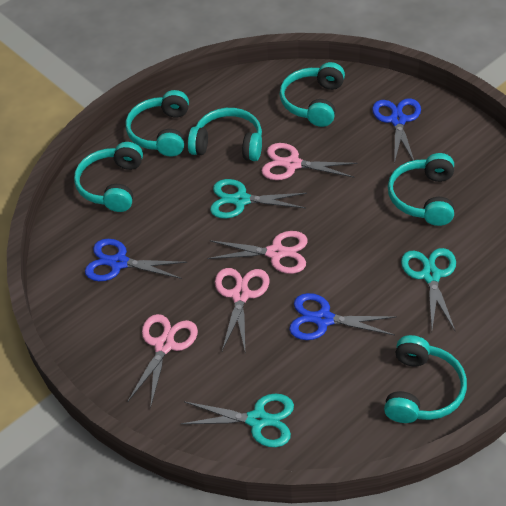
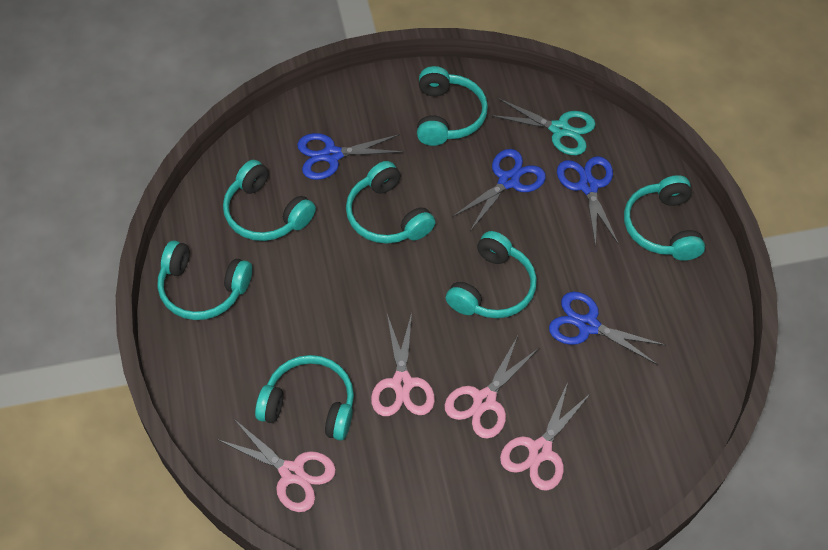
blue scissors: [85,239,188,281] [289,293,397,340] [372,98,421,164] = 3 -> [297,133,405,180] [452,149,546,231] [549,292,665,365] [557,156,619,247] = 4
turquoise headphones: [74,142,143,212] [126,90,189,157] [188,108,262,161] [280,62,345,127] [384,335,467,423] [388,153,454,226] = 6 -> [158,240,252,320] [223,160,316,241] [255,355,354,441] [346,161,435,244] [417,66,488,146] [446,231,537,318] [624,175,705,261] = 7
turquoise scissors: [181,393,294,447] [210,179,307,219] [401,248,456,331] = 3 -> [490,98,596,155] = 1

